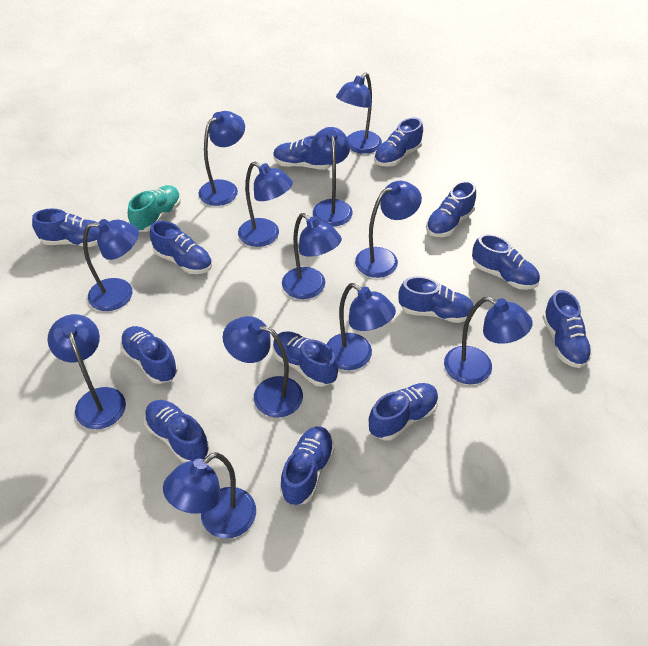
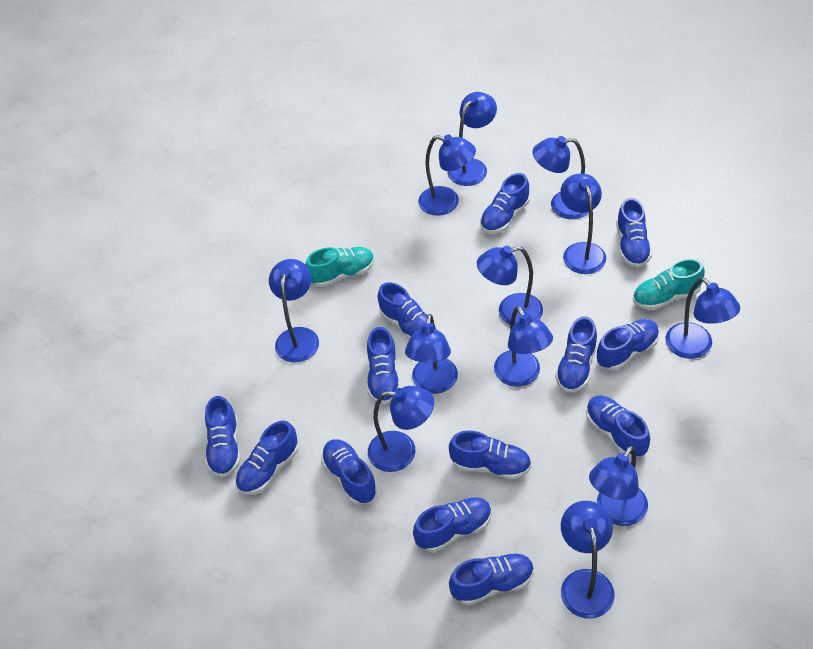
turquoise shoe: [128,185,181,232] = 1 -> [305,247,374,287] [633,258,705,310] = 2

